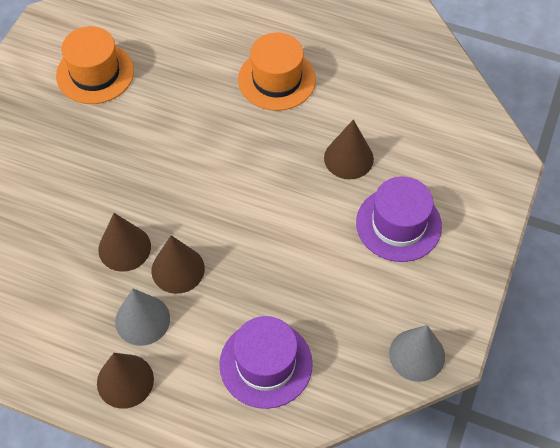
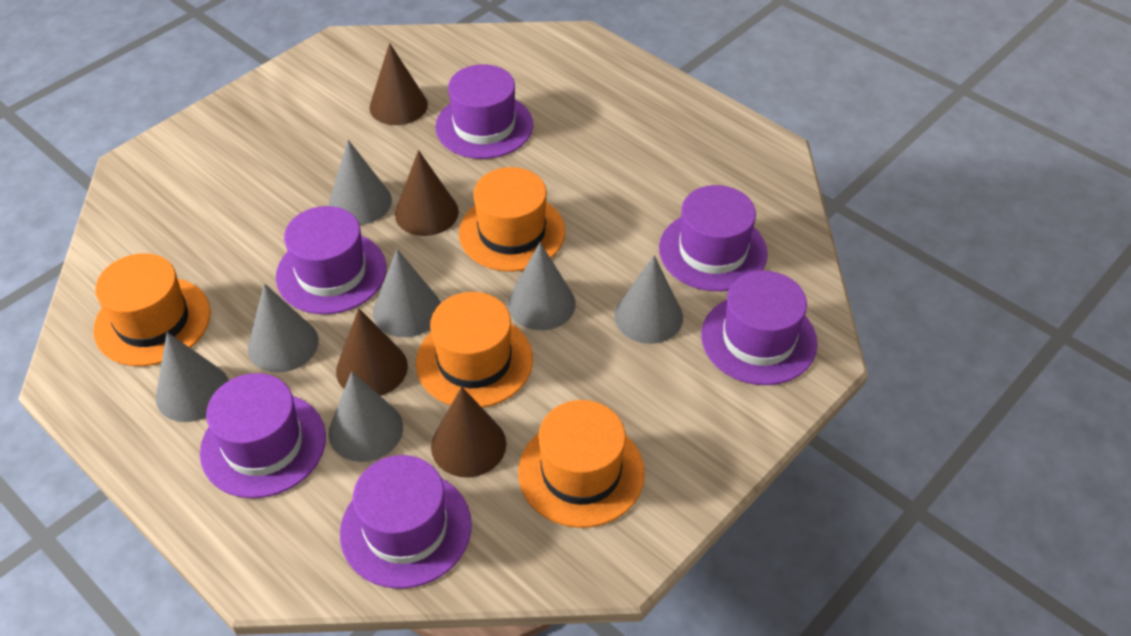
grey cone: [115,288,170,346] [389,325,445,382] = 2 -> [156,332,229,422] [248,283,319,373] [328,371,403,462] [329,140,392,225] [373,249,441,337] [508,242,576,330] [614,255,683,344] = 7
orange hat: [56,26,134,104] [238,32,316,111] = 2 -> [93,253,211,366] [416,292,533,408] [459,167,565,272] [518,400,645,528] = 4
purple hat: [219,316,313,409] [356,177,442,262] = 2 -> [200,373,326,498] [276,206,387,314] [340,455,472,589] [435,64,533,159] [659,185,768,291] [701,271,818,385] = 6

